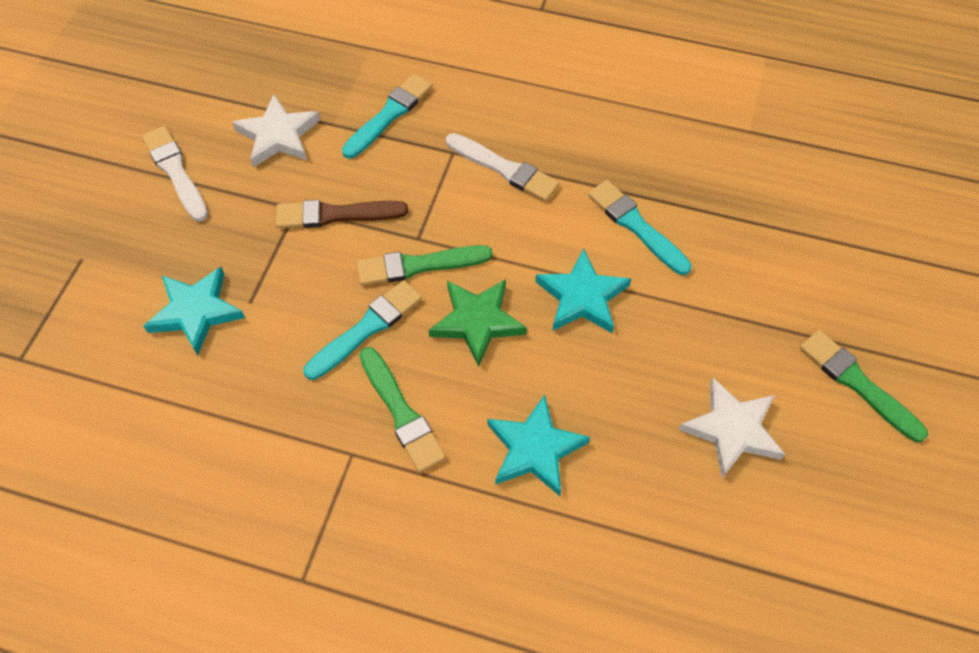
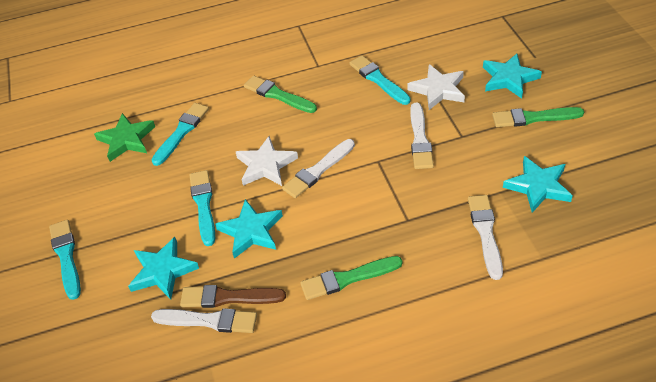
turquoise brush: [304,280,422,380] [342,74,432,159] [588,180,692,275] = 3 -> [49,220,81,300] [152,103,209,166] [189,170,215,246] [349,55,411,105] = 4
turquoise star: [144,267,245,356] [487,394,590,496] [535,248,631,333] = 3 -> [128,237,199,300] [215,199,283,258] [483,53,542,99] [503,156,573,213] = 4
white brush: [142,126,208,222] [446,133,559,201] = 2 -> [151,308,257,333] [282,139,355,198] [410,103,434,169] [468,195,503,280] = 4

